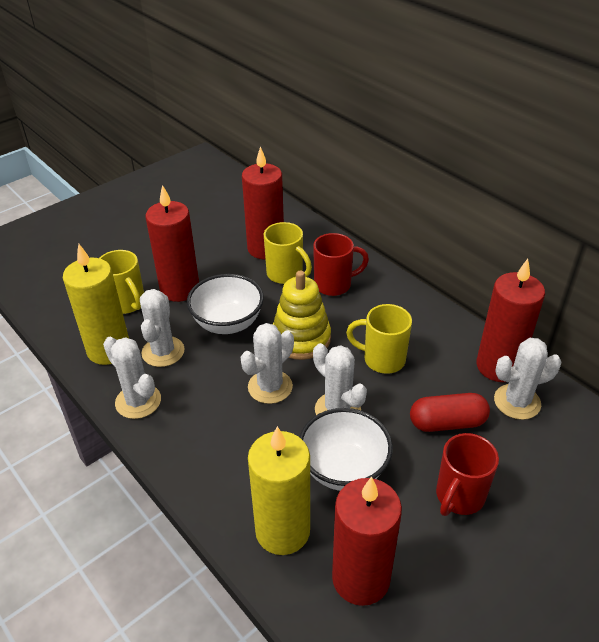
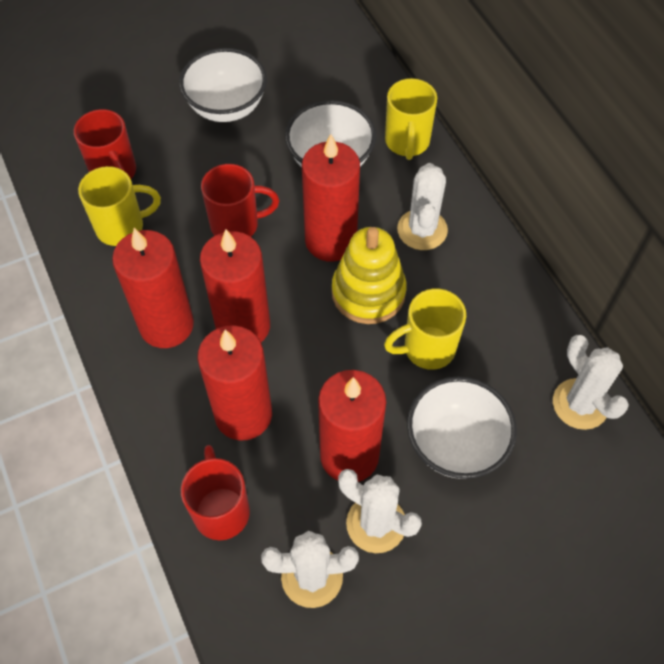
red candle: [146,185,199,302] [242,146,284,259] [332,477,402,606] [476,259,545,382] = 4 -> [112,228,194,348] [197,325,272,441] [200,229,270,342] [302,134,360,262] [318,370,386,482] = 5
red capsule: [410,393,490,432] = 1 -> none = 0
red mug: [313,233,369,296] [436,433,499,516] = 2 -> [74,109,136,179] [181,445,250,540] [201,164,279,237] = 3
white bowl: [187,274,264,334] [299,408,393,491] = 2 -> [179,48,267,122] [285,100,376,167] [407,377,517,479] = 3
white cactus: [103,337,161,419] [140,289,184,367] [240,323,294,404] [313,343,367,415] [494,338,562,420] = 5 -> [261,531,359,608] [338,469,422,553] [397,163,448,250] [553,335,629,430] = 4
yellow candle: [63,243,129,365] [248,426,310,555] = 2 -> none = 0

